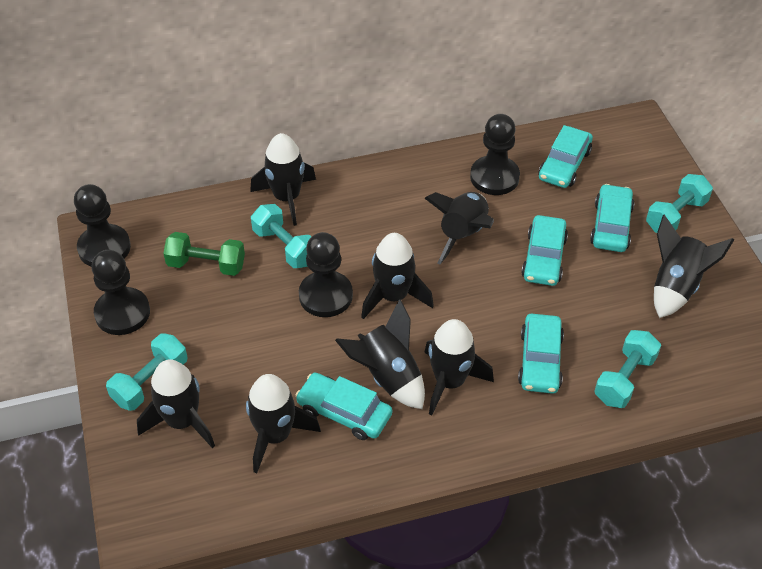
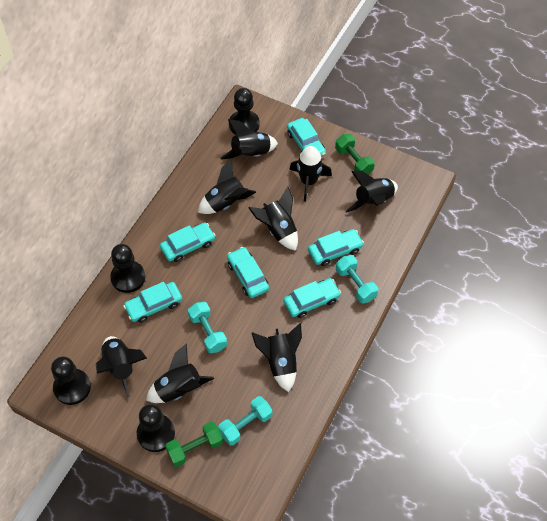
green dumbbell: [163,232,245,276] = 1 -> [165,421,223,467] [335,134,375,174] = 2
turquoise car: [296,373,392,440] [518,314,564,394] [521,215,568,286] [539,125,593,188] [590,184,635,252] = 5 -> [123,282,182,323] [160,222,215,262] [227,247,269,298] [283,278,341,318] [287,118,326,157] [308,229,364,266] = 6
turquoise dumbbell: [106,333,187,411] [251,204,311,268] [594,330,661,408] [646,174,713,233] = 4 -> [188,302,227,354] [218,396,273,446] [336,255,378,304] = 3

